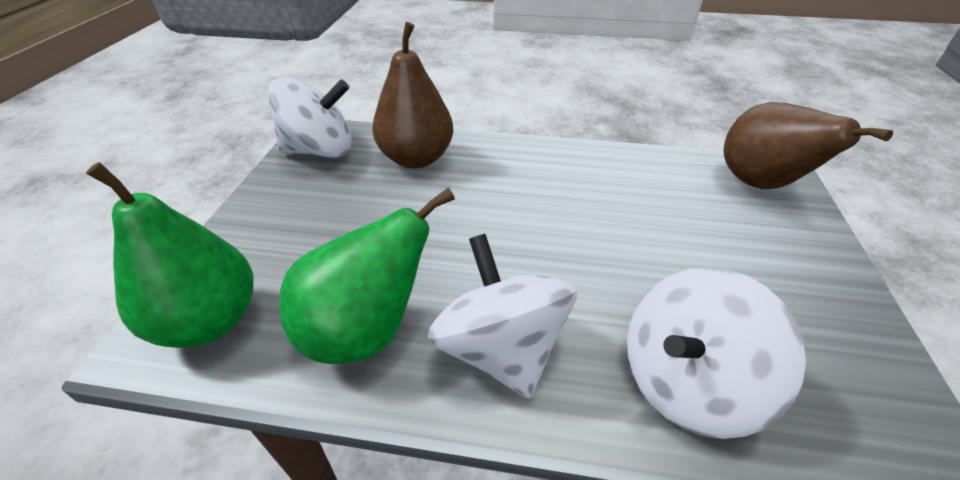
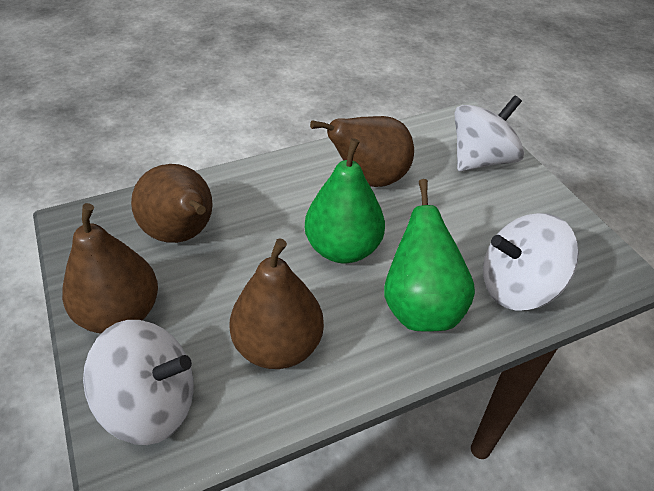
brown pear: [372,22,453,168] [724,102,893,189] = 2 -> [62,203,158,333] [131,164,213,243] [229,238,324,369] [310,116,414,187] = 4

